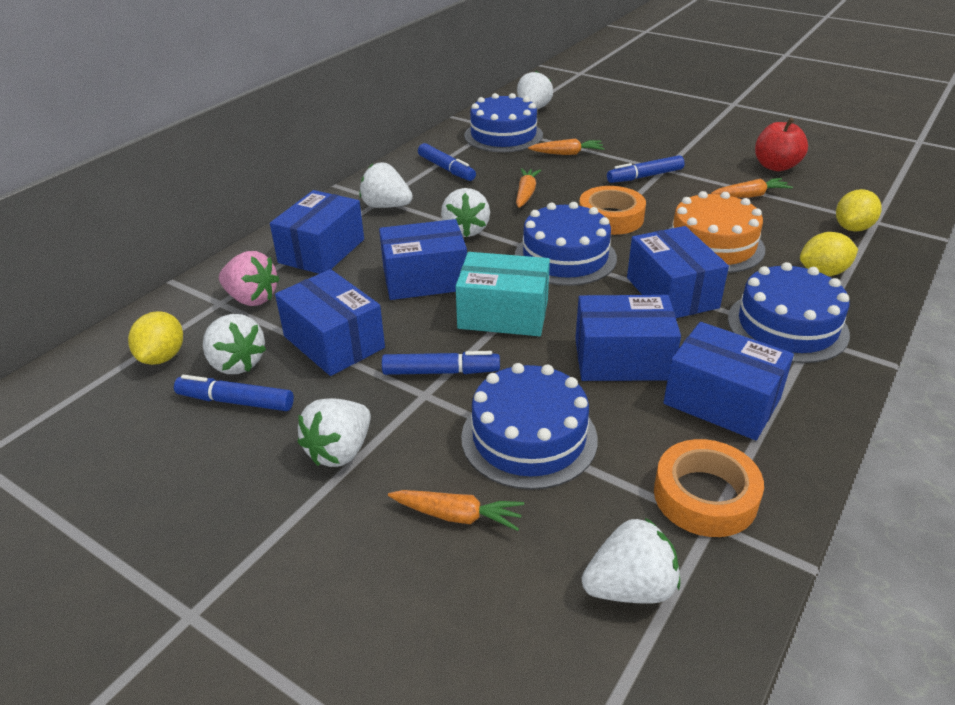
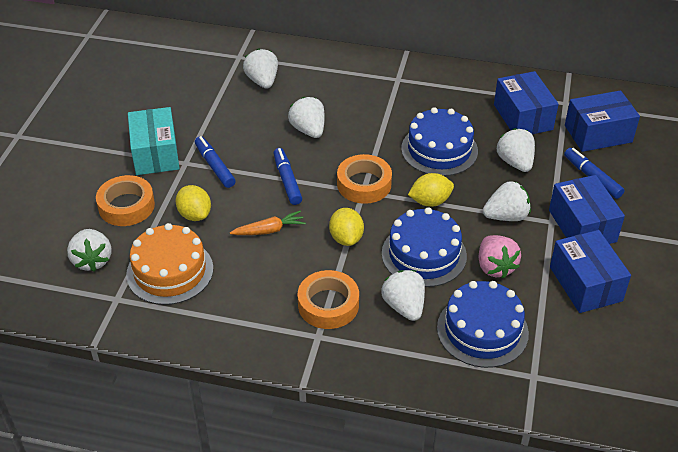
blue box: [270,190,364,274] [275,269,385,376] [379,219,467,300] [575,295,681,381] [627,226,729,318] [663,322,794,440] = 6 -> [494,71,559,134] [549,175,625,244] [550,230,631,313] [565,90,640,152] = 4
blue cake: [461,363,598,490] [464,93,543,152] [515,202,617,286] [728,262,850,363] = 4 -> [382,207,467,287] [401,107,478,176] [437,281,529,368] = 3
blue marker: [174,375,294,411] [382,351,500,375] [418,143,476,181] [607,155,685,183] = 4 -> [195,136,236,188] [273,148,302,205] [564,148,625,199] = 3
orange carrot: [388,490,524,531] [516,168,541,208] [528,139,605,155] [711,178,793,198] = 4 -> [230,211,306,235] = 1
orange tape: [579,186,646,235] [654,439,764,537] = 2 -> [96,175,155,226] [298,270,359,329] [337,154,392,204] = 3
red apple: [755,118,808,171] = 1 -> none = 0

